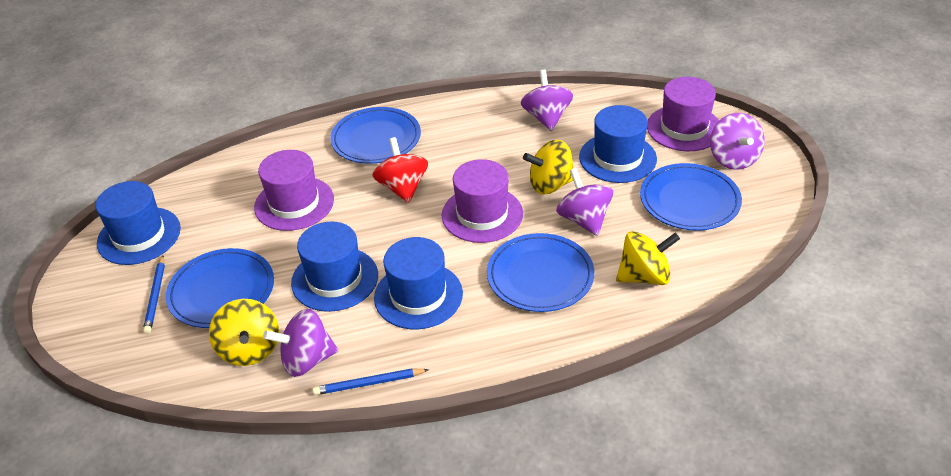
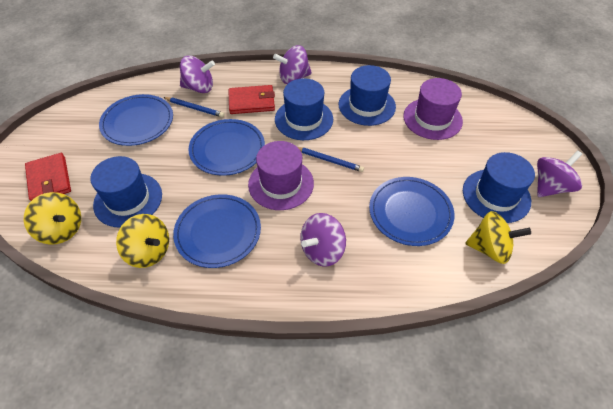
purple hat: [254,150,334,231] [442,159,523,243] [647,77,719,151] = 3 -> [248,141,314,210] [403,78,463,140] = 2
red spinning top: [372,137,428,203] = 1 -> none = 0
red wallet: none = 0 -> [25,153,71,201] [229,85,275,114] = 2

